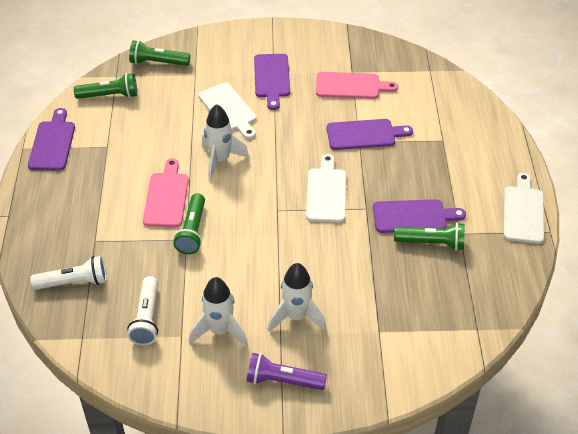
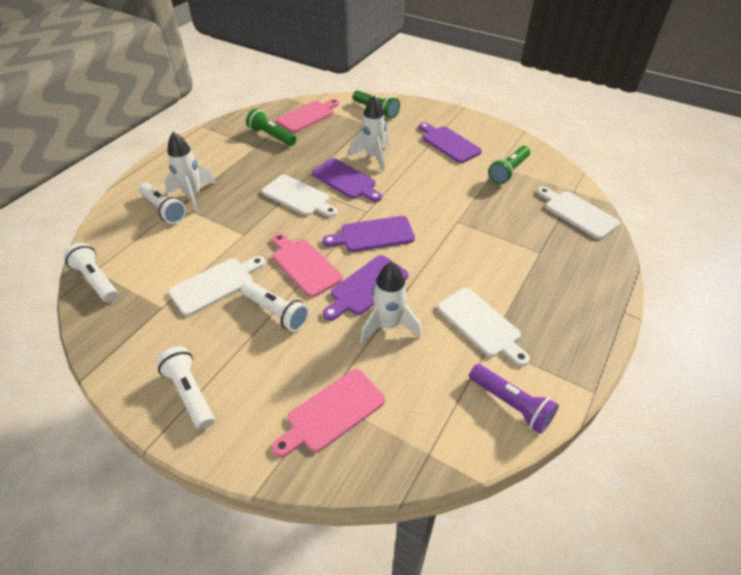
green flashlight: [74,73,137,99] [129,40,190,66] [173,193,205,254] [394,222,465,251] = 4 -> [246,108,296,146] [353,90,400,119] [488,146,530,184] = 3
pink cutting board: [143,158,189,227] [316,72,398,99] = 2 -> [272,233,343,297] [272,369,385,457] [276,99,339,133] = 3
white cutting board: [198,83,256,139] [306,154,346,223] [503,173,544,244] = 3 -> [168,256,265,316] [262,175,338,217] [437,288,530,366] [537,187,620,239] = 4
white flashlight: [30,256,107,290] [127,276,158,345] = 2 -> [63,243,118,303] [139,183,186,224] [156,346,215,430] [241,281,309,332] = 4

